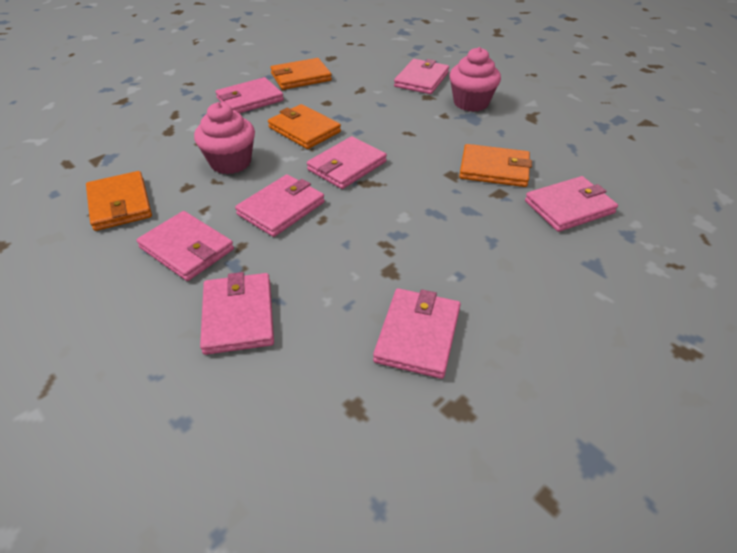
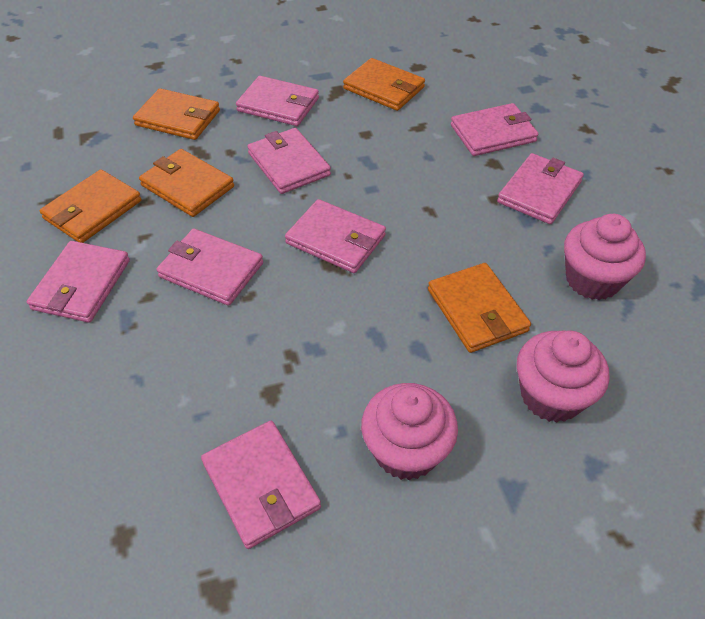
orange wallet: [86,171,152,231] [268,104,341,149] [270,58,332,90] [459,144,532,187] = 4 -> [39,169,142,243] [133,88,220,140] [139,149,234,217] [343,58,425,111] [428,263,531,353] = 5
pink cupcake: [194,102,255,174] [450,47,501,112] = 2 -> [361,383,458,480] [517,330,609,422] [564,214,646,300] = 3

